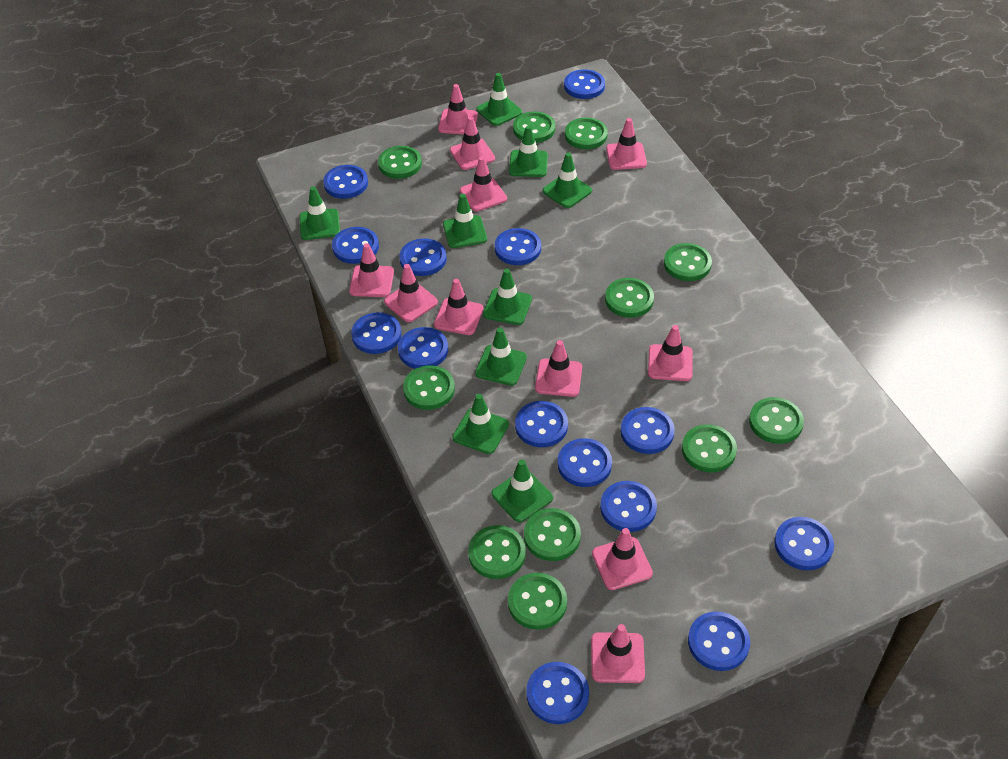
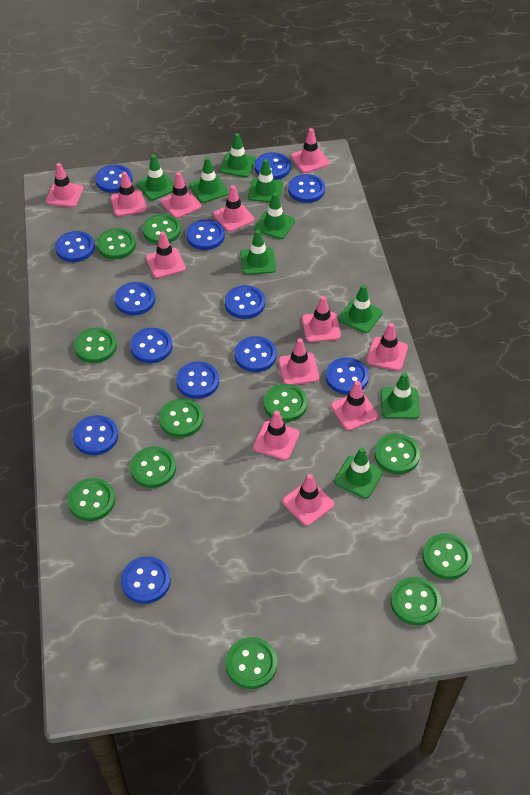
blue button: [323,165,368,199] [332,227,379,264] [351,312,402,354] [398,327,448,369] [399,238,447,276] [495,228,541,265] [515,401,568,447] [526,662,589,724] [558,438,612,487] [564,69,605,99] [600,481,657,532] [620,407,675,454] [688,611,750,671] [774,517,834,570] = 14 -> [55,231,95,262] [73,415,118,455] [95,165,132,193] [114,282,155,315] [121,556,171,604] [130,328,172,363] [176,361,219,399] [186,219,225,250] [225,285,265,319] [234,336,277,372] [255,152,291,180] [288,174,325,203] [326,357,369,395] = 13
pink traffic cone: [349,243,394,297] [384,264,438,322] [434,279,483,335] [438,84,478,135] [450,116,495,170] [460,157,507,211] [535,340,582,397] [591,624,645,683] [592,528,653,590] [606,118,647,170] [648,325,693,381] = 11 -> [46,163,83,207] [110,171,147,217] [146,232,186,278] [161,172,201,218] [213,185,254,232] [253,410,300,460] [279,338,319,385] [282,474,334,526] [291,128,329,173] [302,296,341,342] [331,381,378,431] [367,323,408,371] = 12

